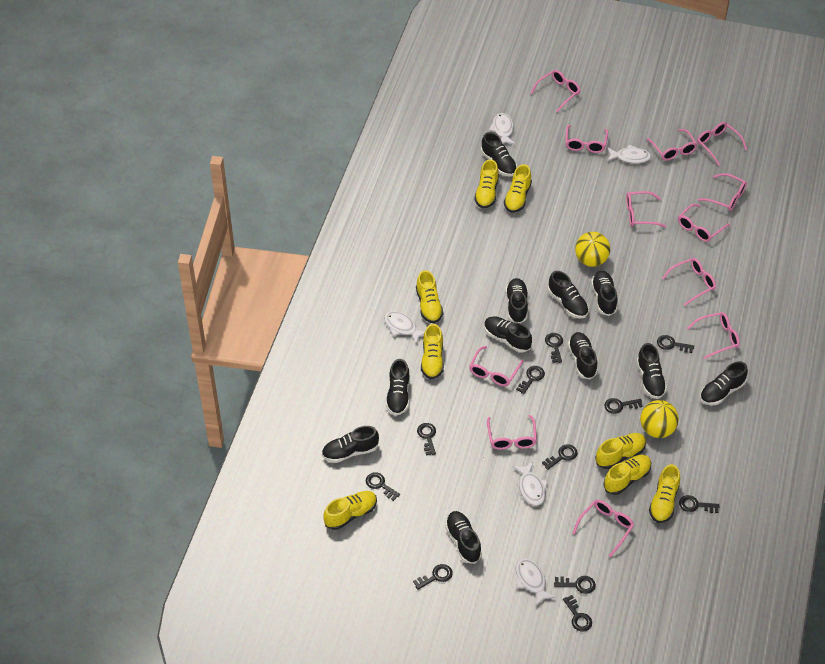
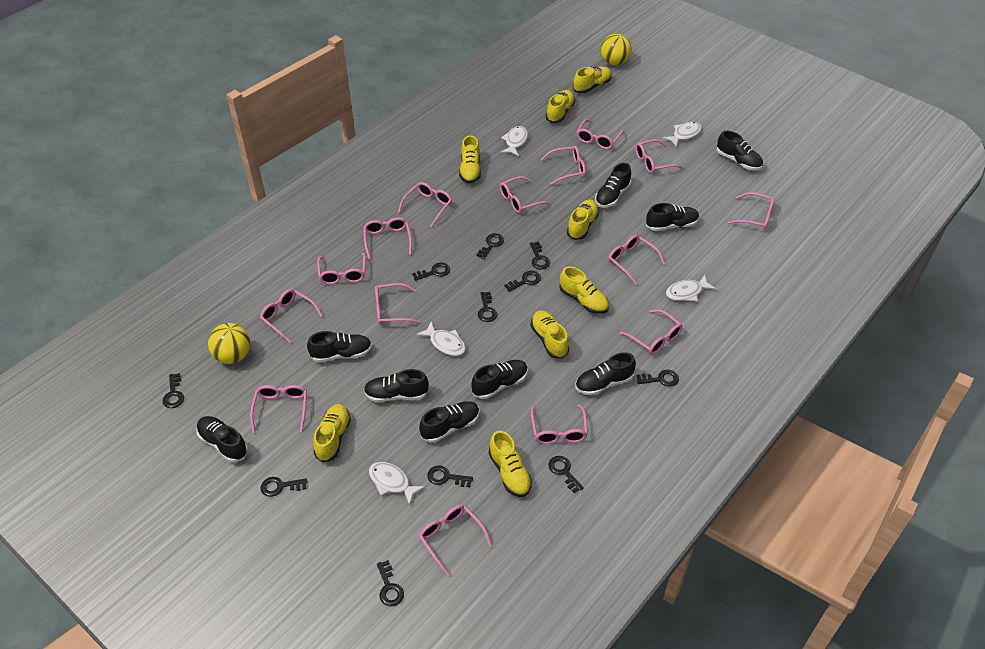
black shoe: [322,426,379,463] [386,359,410,416] [445,511,482,564] [481,132,517,176] [484,316,532,353] [506,278,528,323] [548,271,589,319] [568,332,598,379] [591,271,618,316] [636,343,667,399] [700,361,748,405] = 11 -> [196,416,248,462] [307,331,372,362] [364,369,429,402] [419,401,480,443] [471,360,528,399] [575,352,636,396] [595,163,631,208] [646,203,699,231] [717,131,763,170] = 9
pink glasses: [469,346,523,386] [487,415,537,450] [530,70,580,112] [565,125,608,153] [572,500,634,557] [626,191,667,228] [647,129,697,161] [662,258,716,305] [678,204,730,242] [687,312,740,359] [697,122,747,165] [697,173,747,211] = 12 -> [250,385,307,432] [260,289,323,343] [317,253,366,284] [363,218,412,260] [375,283,420,325] [398,182,452,227] [419,505,492,576] [500,176,551,213] [531,404,588,444] [541,146,586,185] [576,119,624,149] [608,235,665,285] [620,309,683,354] [635,139,684,173] [728,192,775,230] = 15

